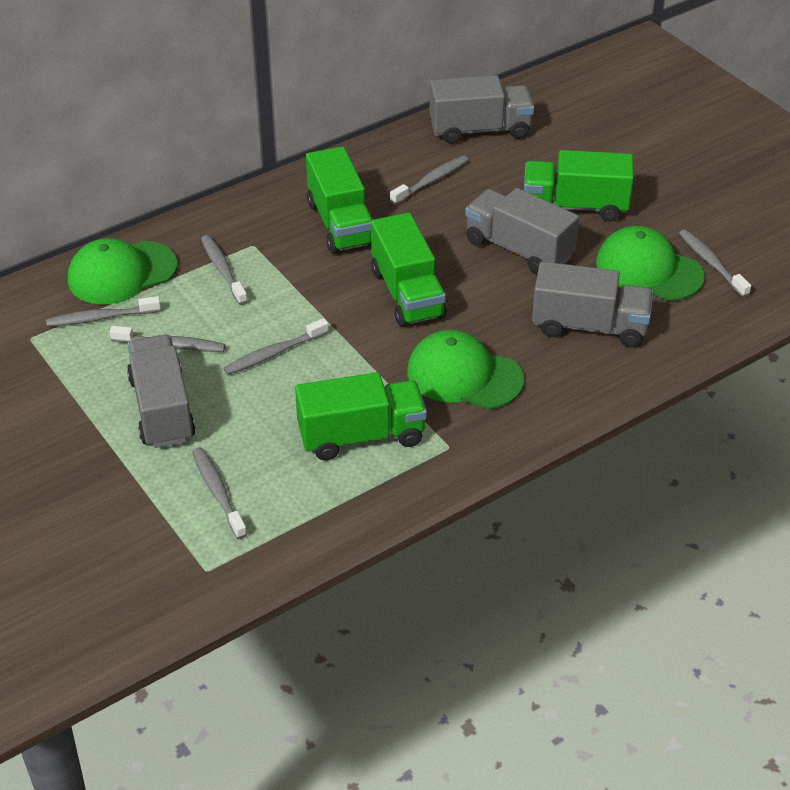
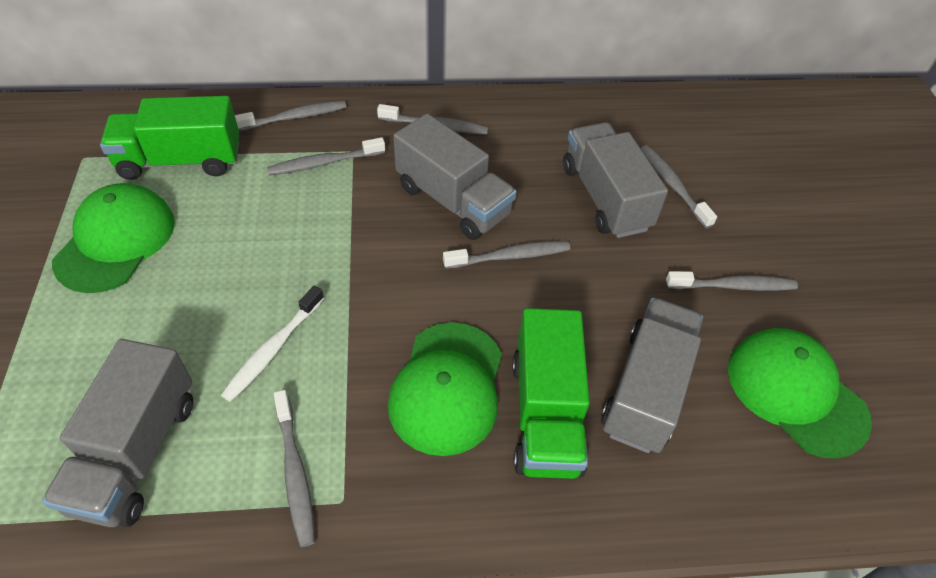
green truck: [295,372,427,460] [306,147,373,254] [371,212,447,327] [524,150,634,222] = 4 -> [100,96,239,180] [512,308,590,479] = 2
white toothbrush: none = 0 -> [221,286,324,402] = 1

